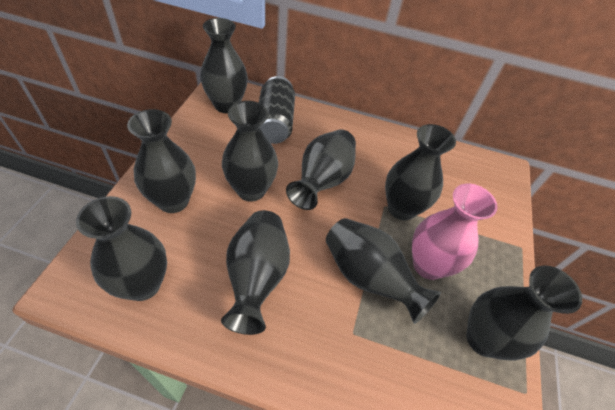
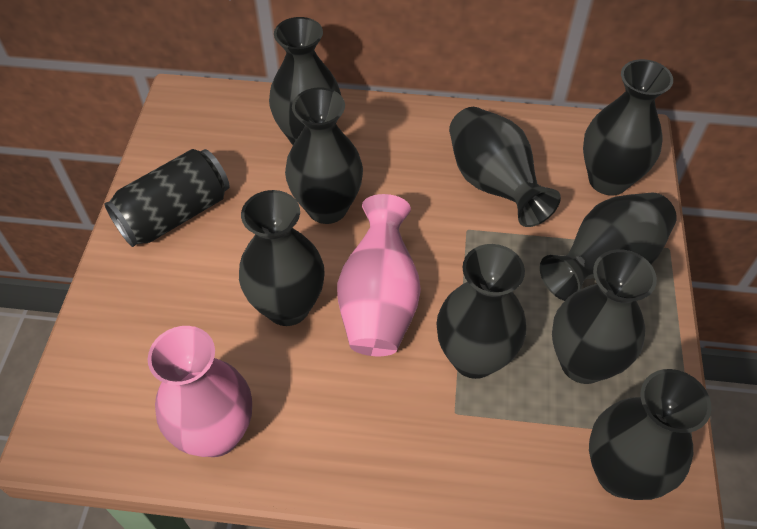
pink vase: [412,183,498,280] = 1 -> [148,326,252,457] [337,194,421,356] = 2

